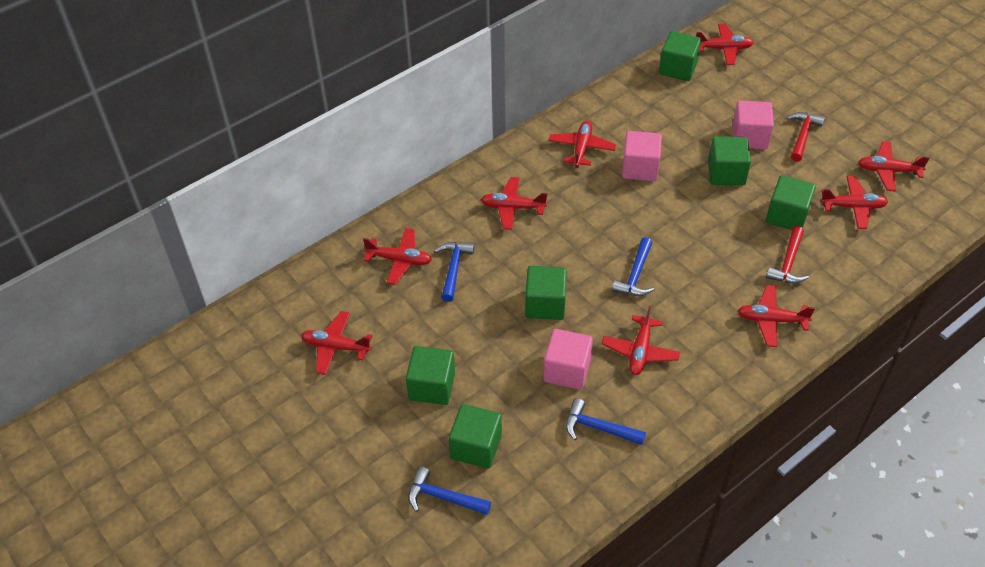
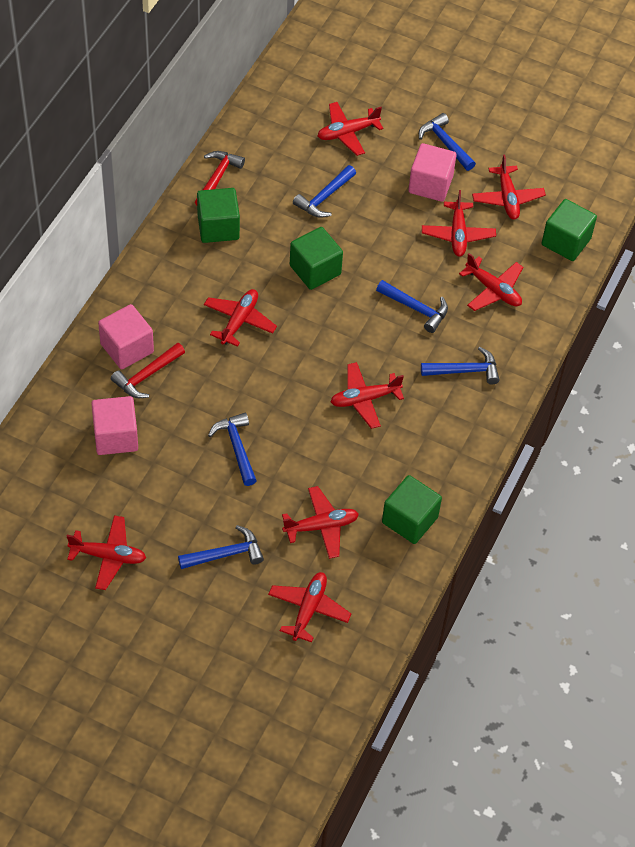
blue hammer: [408,466,491,515] [434,242,475,302] [566,398,646,445] [612,237,654,296] = 4 -> [178,525,264,569] [208,413,257,486] [293,165,356,218] [376,280,448,333] [419,113,476,171] [421,347,500,385] = 6
green cube: [406,346,455,405] [449,404,502,469] [525,266,567,320] [659,31,701,81] [708,136,751,185] [766,175,816,230] = 6 -> [197,188,240,243] [290,227,343,290] [382,475,442,544] [542,199,597,261] = 4

